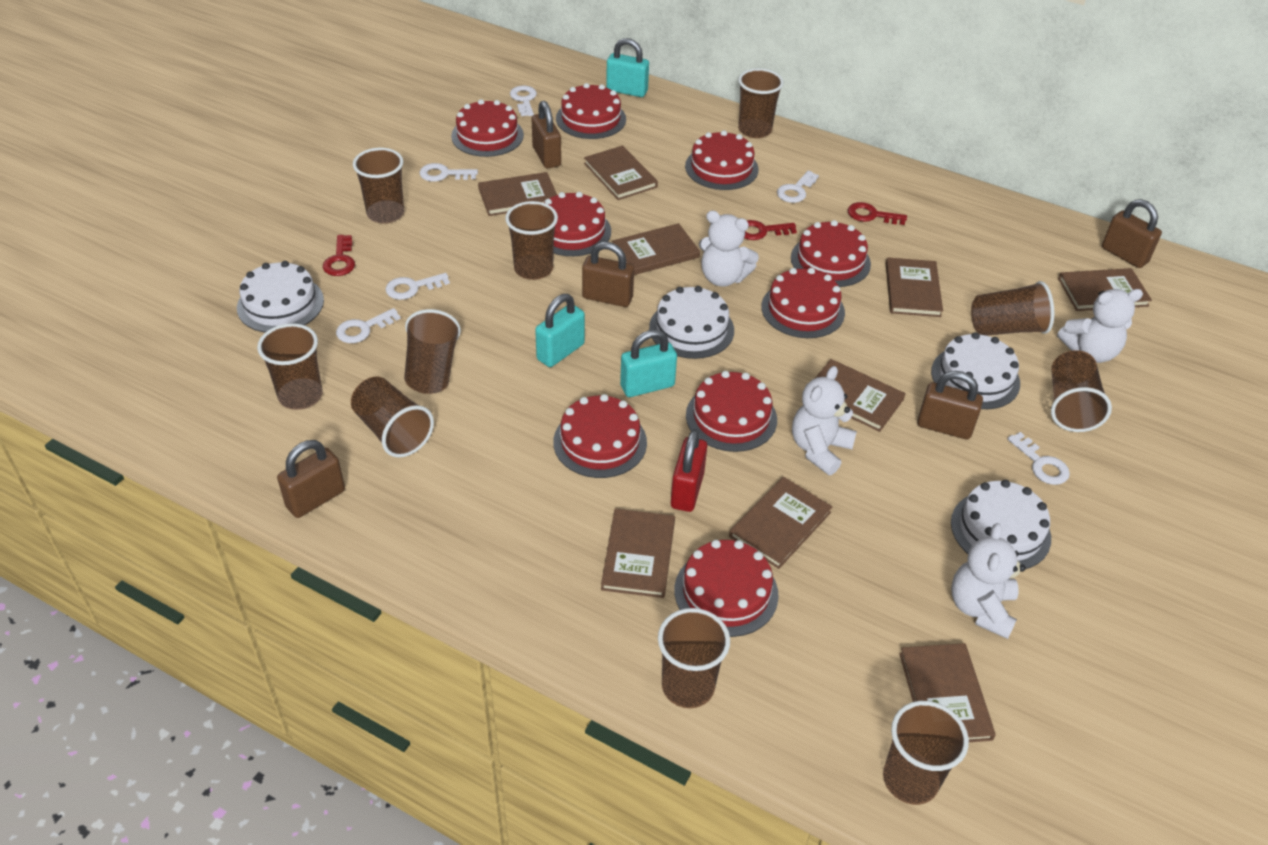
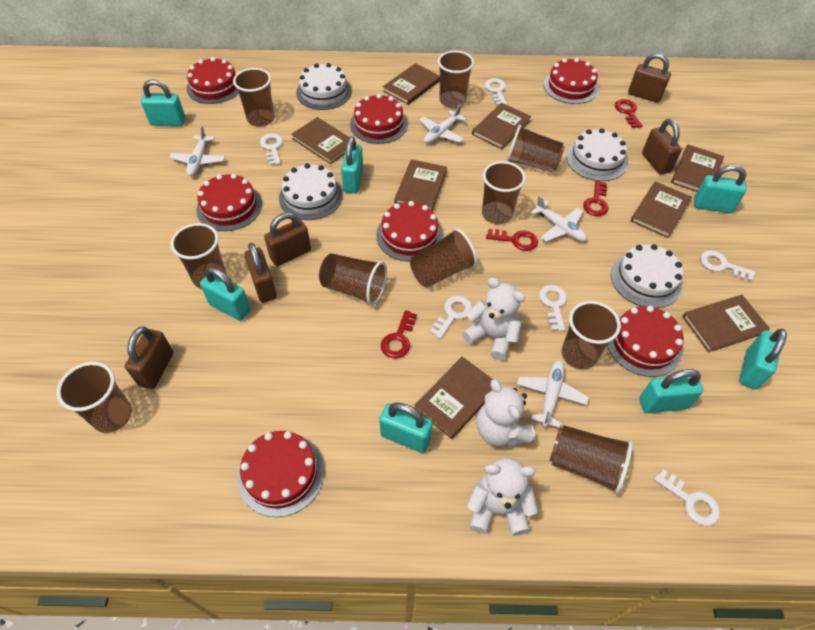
brown book: [478,172,557,216] [584,146,658,200] [601,509,675,598] [612,223,700,275] [729,477,832,569] [815,359,906,432] [886,257,943,317] [899,643,996,742] [1058,268,1152,311] = 9 -> [291,117,356,164] [383,63,440,105] [394,159,447,211] [414,356,493,439] [472,103,531,149] [631,181,692,238] [671,144,724,192] [682,295,770,352] = 8
red cake: [451,99,524,157] [544,192,611,256] [553,394,647,478] [556,83,626,139] [674,540,779,637] [685,130,759,190] [686,371,777,452] [761,268,845,338] [791,220,871,287] = 9 -> [186,57,238,104] [196,174,262,231] [238,431,324,517] [350,94,408,144] [376,201,443,262] [544,58,599,104] [607,306,684,377] = 7
red key: [323,235,355,276] [744,220,797,240] [848,202,907,225] = 3 -> [381,310,417,359] [486,229,538,251] [583,180,608,216] [615,99,643,128] = 4
red padlock: [671,429,707,512] = 1 -> none = 0
turquoise padlock: [535,294,585,367] [606,38,649,97] [620,330,677,397] = 3 -> [141,79,186,126] [200,267,251,321] [341,136,363,193] [379,403,433,453] [639,369,704,413] [694,165,747,213] [739,329,787,389] = 7
white plane: none = 0 -> [169,126,225,176] [419,104,467,144] [517,360,589,428] [531,196,587,242] = 4
white teddy bear: [699,210,759,287] [792,366,857,475] [951,523,1026,639] [1057,289,1143,363] = 4 -> [462,278,525,360] [467,457,538,536] [476,379,536,446] = 3

